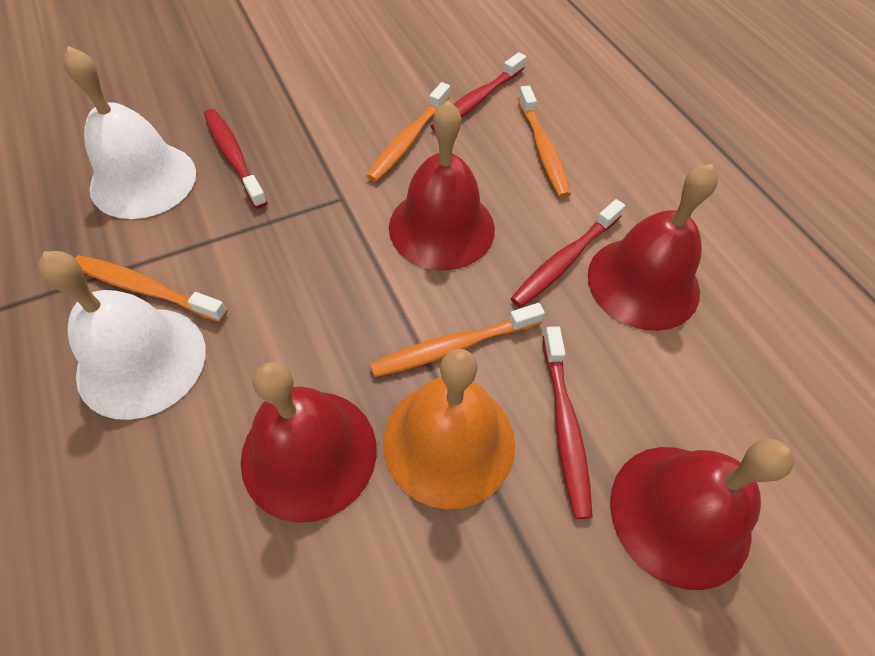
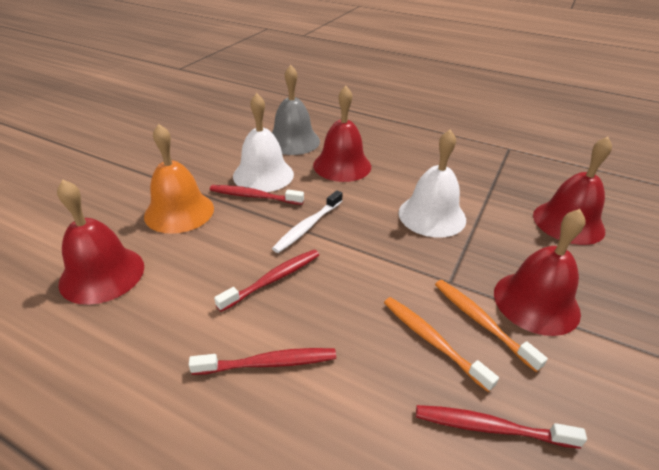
grey bell: none = 0 -> [272,65,320,155] = 1
orange toothbrush: [75,255,227,322] [367,82,450,182] [370,303,545,377] [518,86,571,198] = 4 -> [384,297,499,392] [435,280,548,372] = 2
white toothbrush: none = 0 -> [272,190,343,253] = 1

